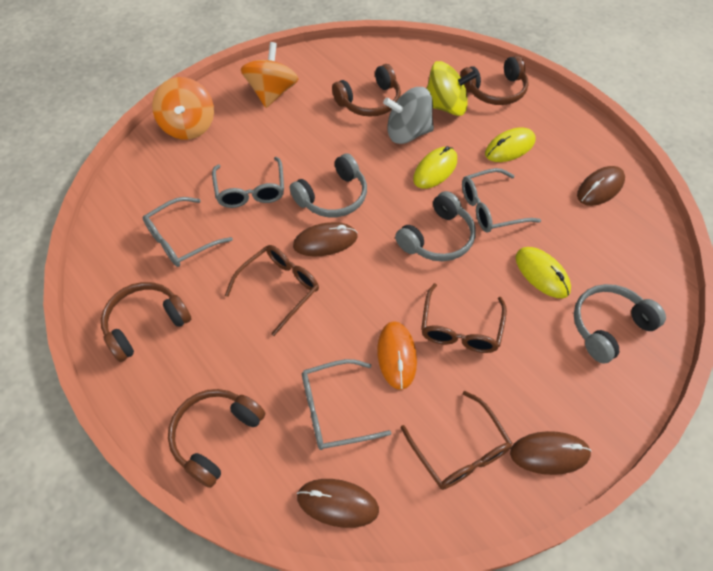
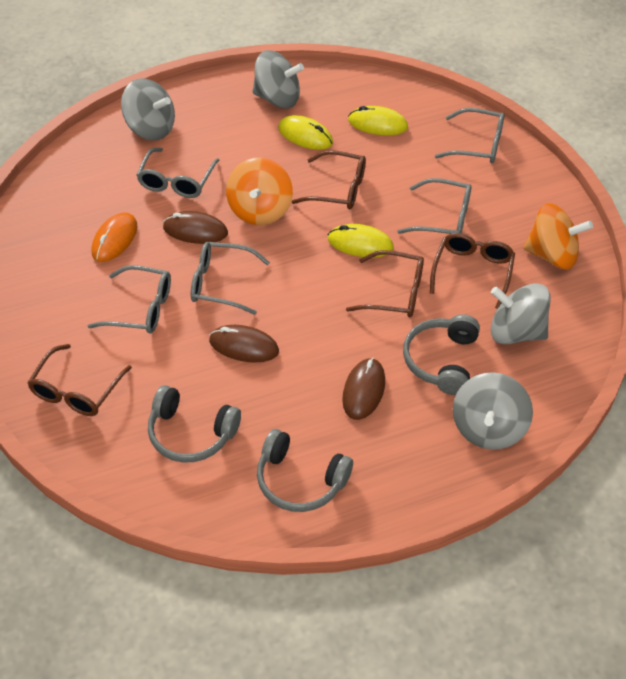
brown glasses: [225,245,319,336] [401,391,513,490] [421,283,507,353] = 3 -> [27,344,132,416] [292,150,366,209] [346,250,424,318] [430,233,515,309] = 4
brown headphones: [101,282,191,362] [168,389,265,488] [332,64,401,117] [460,55,529,105] = 4 -> none = 0
brown mouse: [293,222,358,256] [297,479,379,528] [510,431,592,475] [577,166,625,206] = 4 -> [163,211,228,244] [209,325,279,363] [342,358,385,420] = 3
grey glasses: [143,197,233,267] [212,157,284,208] [302,359,391,450] [462,168,541,233] = 4 -> [88,265,171,334] [137,148,219,198] [191,242,270,315] [397,178,471,234] [435,108,505,164] = 5
grey spinning top: [383,87,434,144] = 1 -> [121,78,175,141] [252,50,304,109] [453,372,533,450] [491,283,551,344] = 4
yellow spinning top: [427,61,478,116] = 1 -> none = 0

